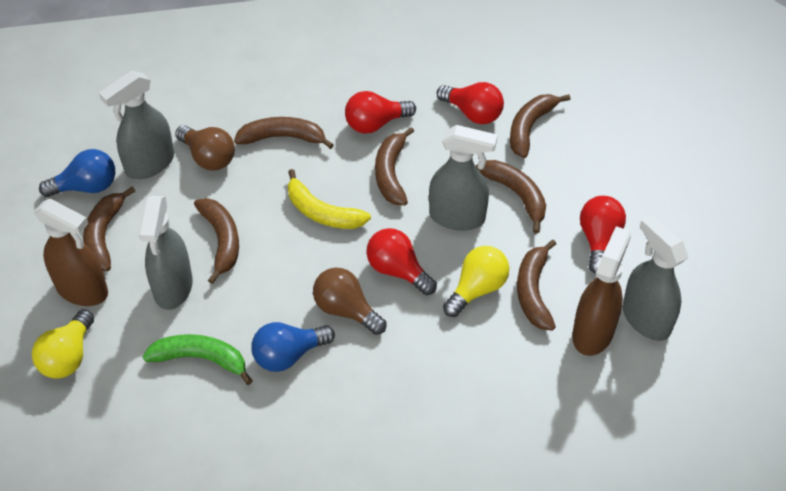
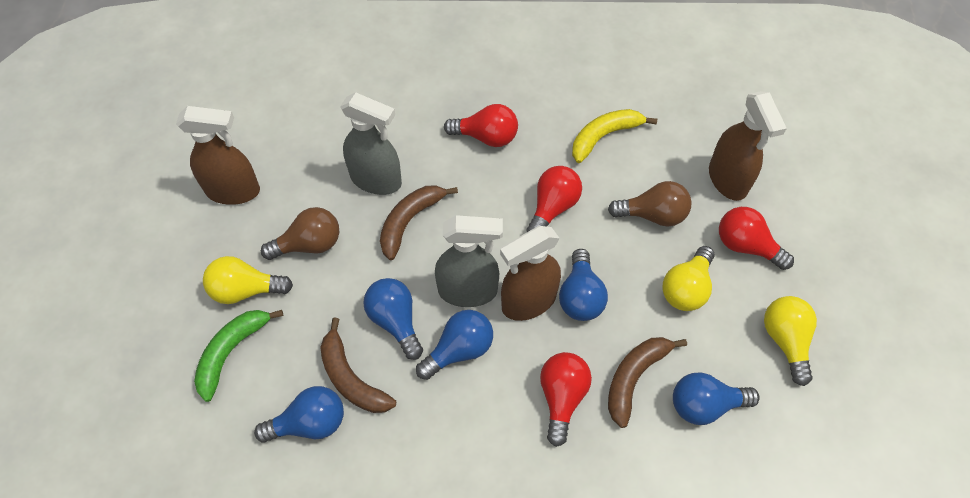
blue light bulb: [39,149,115,197] [251,322,335,372] = 2 -> [254,386,344,442] [363,278,423,360] [416,310,493,380] [559,249,608,321] [673,372,760,425] = 5
brown banana: [83,187,135,271] [194,198,239,284] [234,117,334,149] [375,127,414,205] [476,160,546,234] [510,94,570,158] [517,240,556,331] = 7 -> [320,318,396,413] [380,185,458,260] [608,337,687,428] = 3
brown spray bottle: [34,198,108,306] [572,226,631,356] = 2 -> [176,106,260,205] [500,226,561,321] [709,91,787,201] = 3
grey spray bottle: [99,70,174,179] [138,196,193,310] [429,125,497,231] [623,214,688,341] = 4 -> [340,92,402,195] [435,215,503,307] = 2
yellow light bulb: [32,309,94,379] [443,246,509,317] = 2 -> [203,256,293,304] [663,246,715,311] [764,296,817,386] = 3

